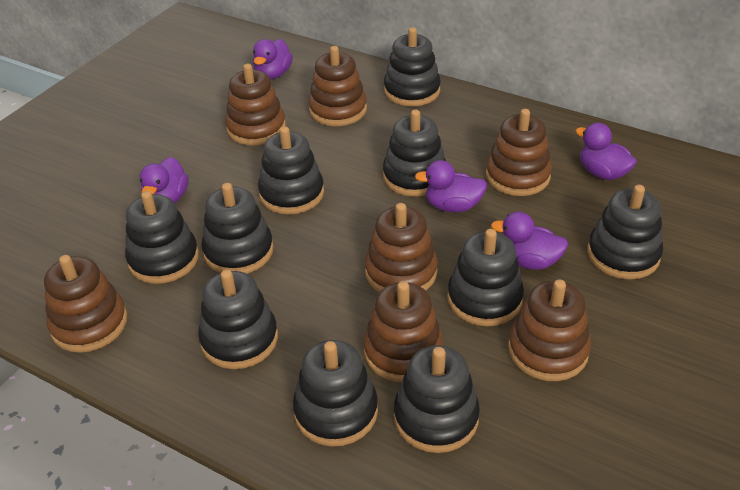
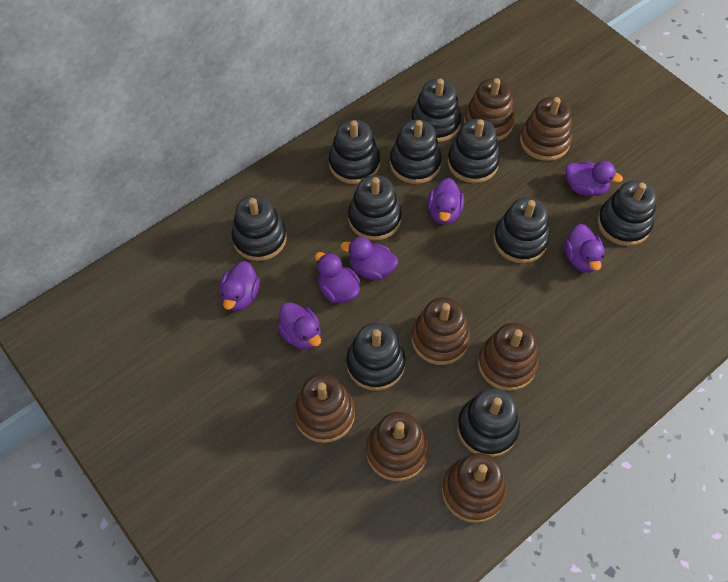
purple duck: [140,157,189,203] [253,39,293,79] [415,160,487,212] [491,212,568,270] [576,123,637,180] = 5 -> [220,261,260,311] [277,302,321,350] [315,252,361,303] [340,237,398,280] [428,178,464,225] [564,224,605,273] [566,161,623,196] = 7

